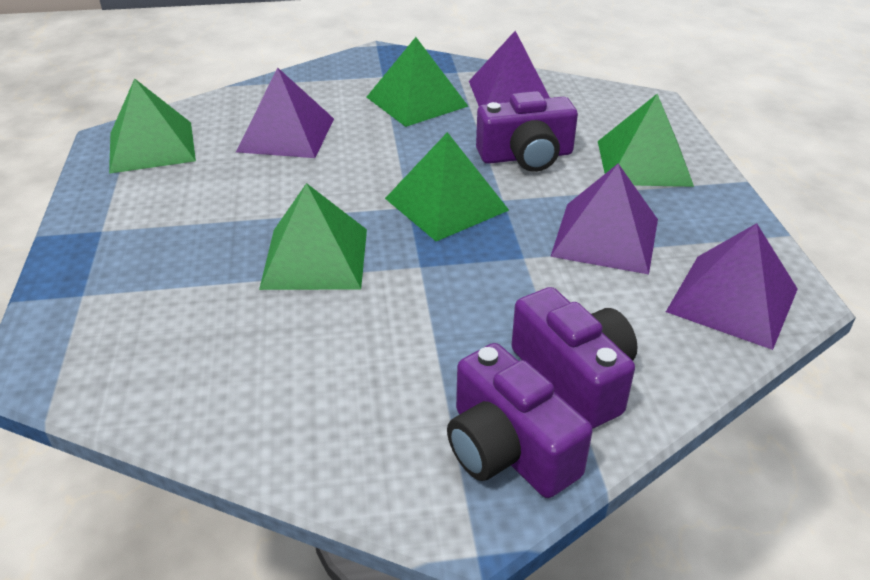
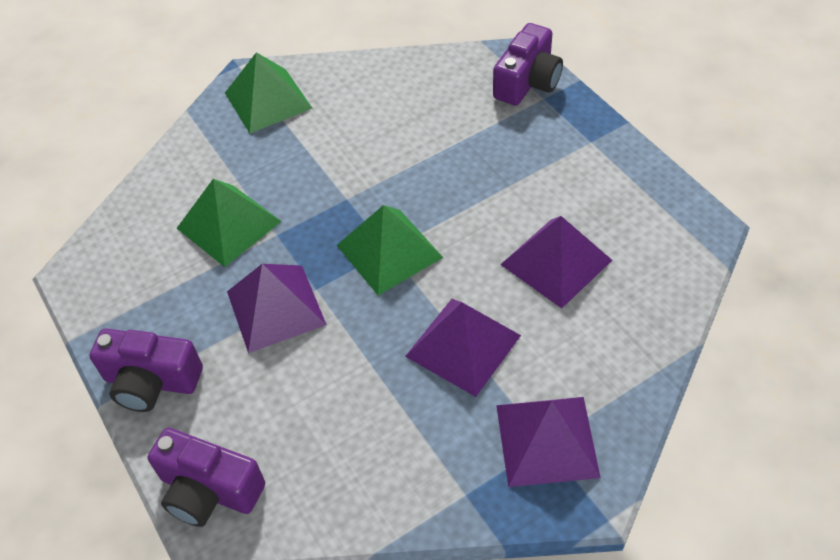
green pyramid: [109,78,196,174] [259,183,367,290] [367,37,468,127] [385,132,509,241] [598,94,694,187] = 5 -> [177,179,282,267] [225,52,312,133] [336,205,443,295] = 3

